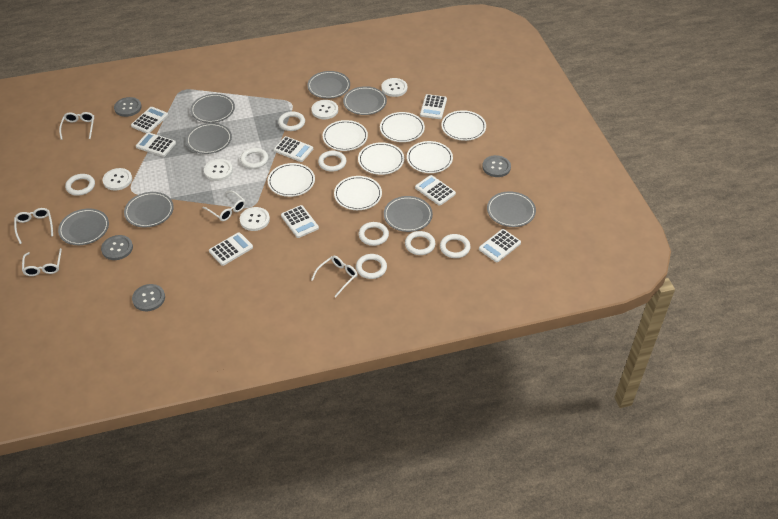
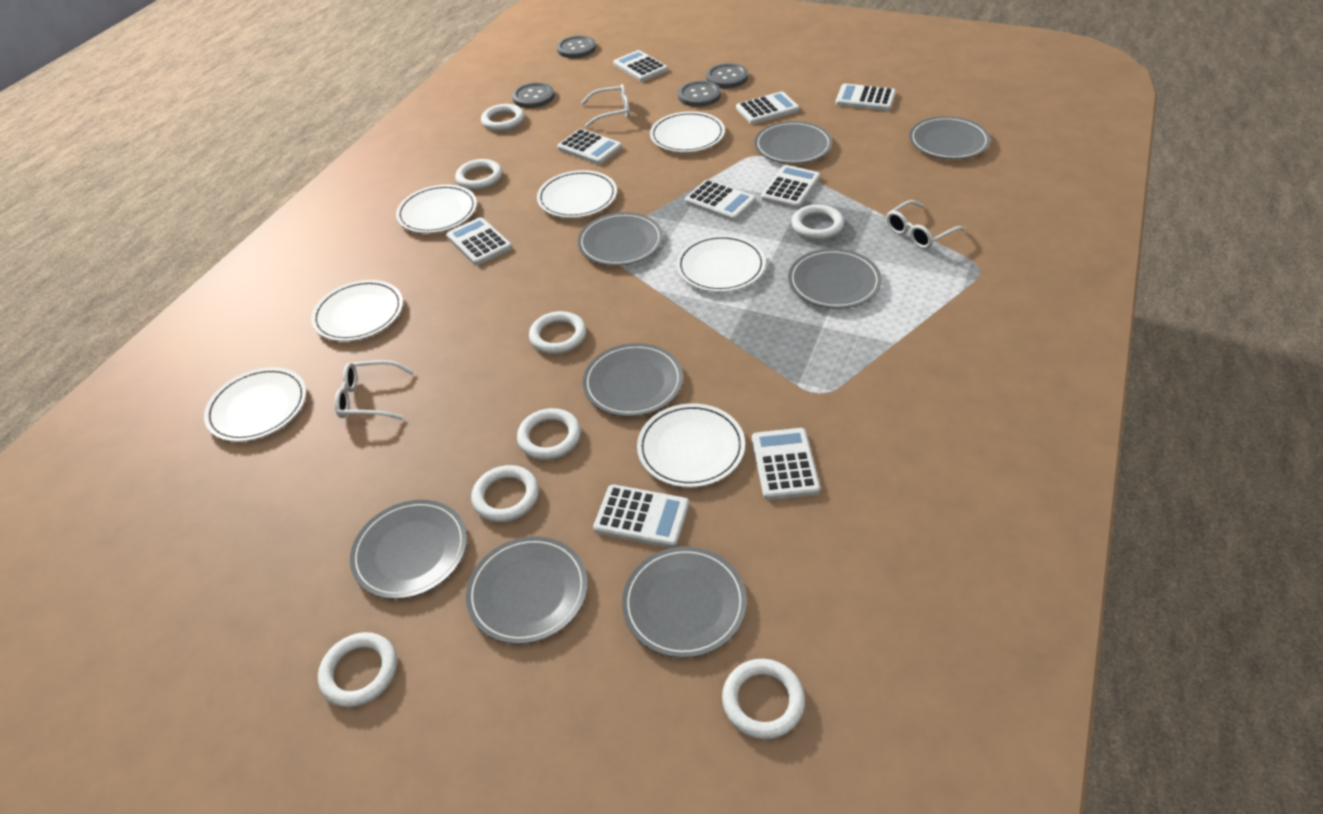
white button: [103,168,132,191] [204,159,233,181] [240,207,270,231] [311,100,338,119] [381,78,407,97] = 5 -> none = 0
white calculator: [131,107,168,133] [136,132,176,157] [209,232,253,266] [274,136,313,162] [281,205,319,238] [415,175,456,206] [420,94,447,119] [479,229,521,262] = 8 -> [446,217,512,265] [557,129,622,164] [593,485,689,548] [613,50,668,82] [685,179,756,221] [736,91,799,124] [752,428,820,500] [761,165,821,209] [835,83,896,111] = 9
white glasses: [14,208,53,244] [22,248,62,276] [59,112,94,140] [202,190,246,221] [311,256,358,297] = 5 -> [334,360,414,420] [581,84,630,127] [886,200,966,249] = 3

